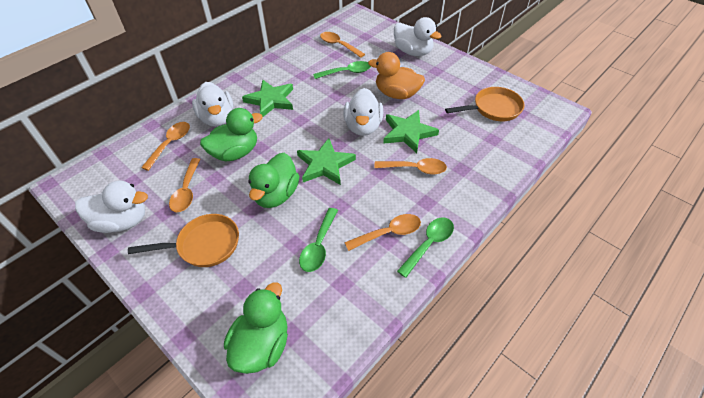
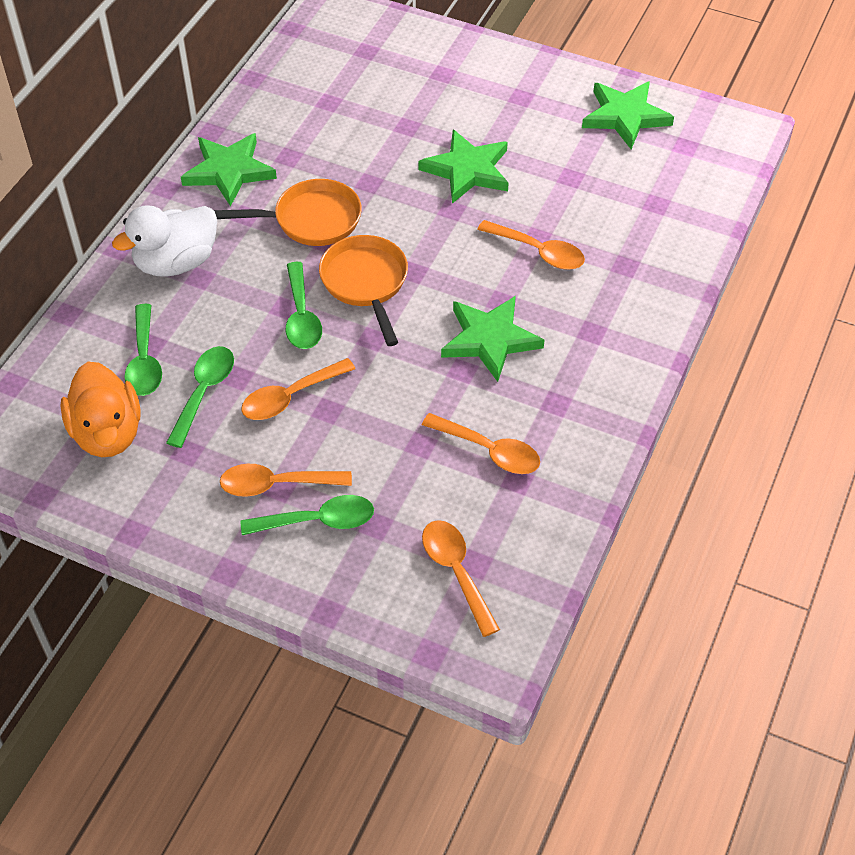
green duck: [200,108,263,162] [224,282,288,374] [248,153,299,208] = 3 -> none = 0
green spoon: [299,208,338,272] [313,61,371,79] [397,217,454,278] = 3 -> [124,304,162,396] [166,346,234,448] [241,495,374,535] [286,262,322,349] = 4
green star: [242,80,293,117] [297,138,356,185] [383,110,439,153] = 3 -> [181,133,277,207] [418,129,509,204] [441,296,544,382] [582,81,674,149] = 4
white duck: [75,181,148,233] [192,82,233,127] [344,88,383,136] [394,17,441,56] = 4 -> [112,205,217,277] = 1

